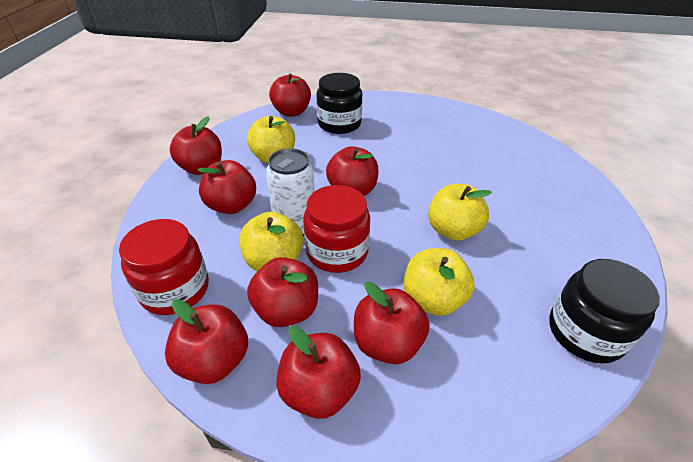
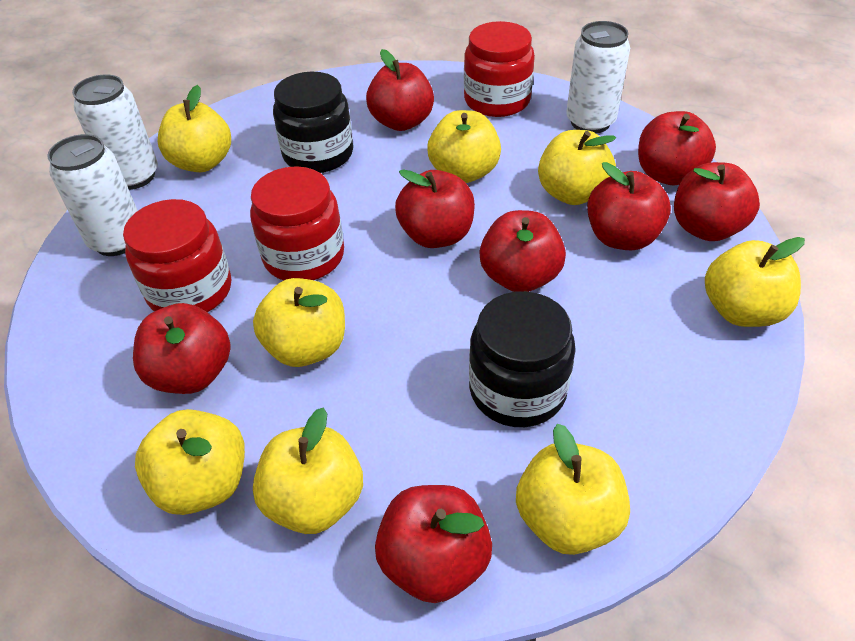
red jar: [119,219,209,315] [303,185,370,273] = 2 -> [123,199,231,312] [250,166,344,280] [464,21,535,117] = 3
white can: [266,148,315,236] = 1 -> [47,134,138,256] [72,74,158,190] [566,21,630,133] = 3
yellow apple: [239,212,303,271] [247,116,295,164] [404,248,475,316] [428,184,492,241] = 4 -> [135,409,245,515] [158,85,231,172] [253,278,345,367] [253,408,363,534] [427,110,501,183] [516,424,630,555] [538,130,616,205] [705,237,805,327] = 8

